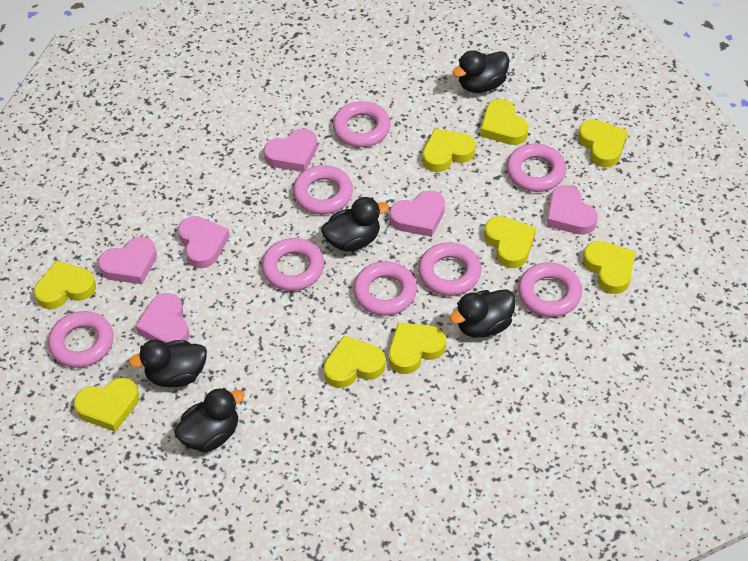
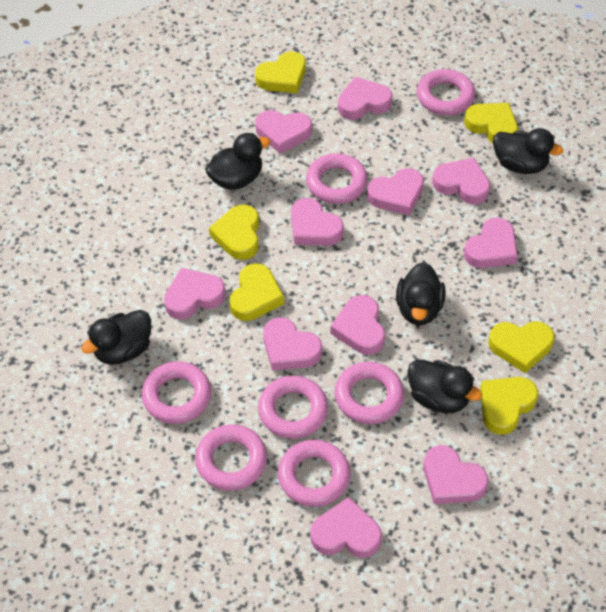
pink heart: [98,237,157,284] [135,293,189,343] [178,216,230,268] [264,129,318,172] [390,190,445,237] [546,185,598,235] = 6 -> [164,268,226,320] [256,110,312,154] [263,317,322,371] [291,198,344,246] [310,497,382,558] [330,295,385,355] [338,77,393,120] [367,168,424,215] [423,445,488,504] [432,158,490,204] [464,217,518,268] = 11
pink ring: [48,311,113,368] [262,238,324,291] [293,165,353,214] [333,101,390,147] [353,261,417,316] [418,242,481,296] [506,144,566,192] [518,262,582,317] = 8 -> [142,361,211,424] [195,424,267,491] [258,375,328,439] [278,440,350,507] [306,153,368,204] [335,362,404,424] [417,69,475,115] = 7
yellow heart: [34,260,96,309] [74,377,139,432] [324,336,386,388] [389,322,446,374] [422,128,476,172] [480,99,529,145] [484,216,536,268] [578,119,628,167] [583,241,636,294] = 9 -> [209,204,259,260] [229,263,284,321] [255,52,306,93] [464,103,518,143] [480,377,538,435] [488,321,555,373] = 6

